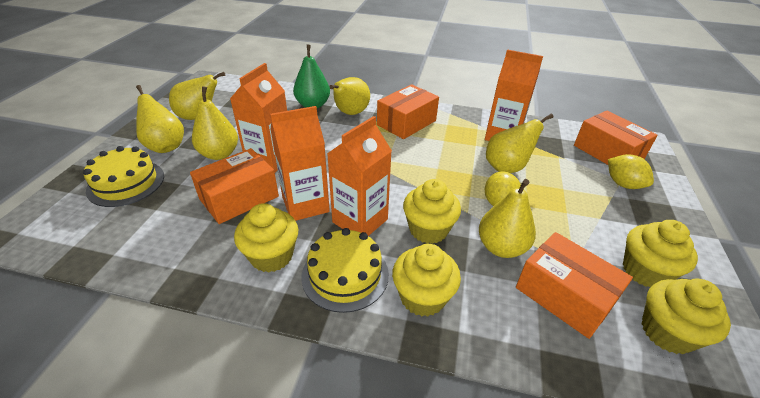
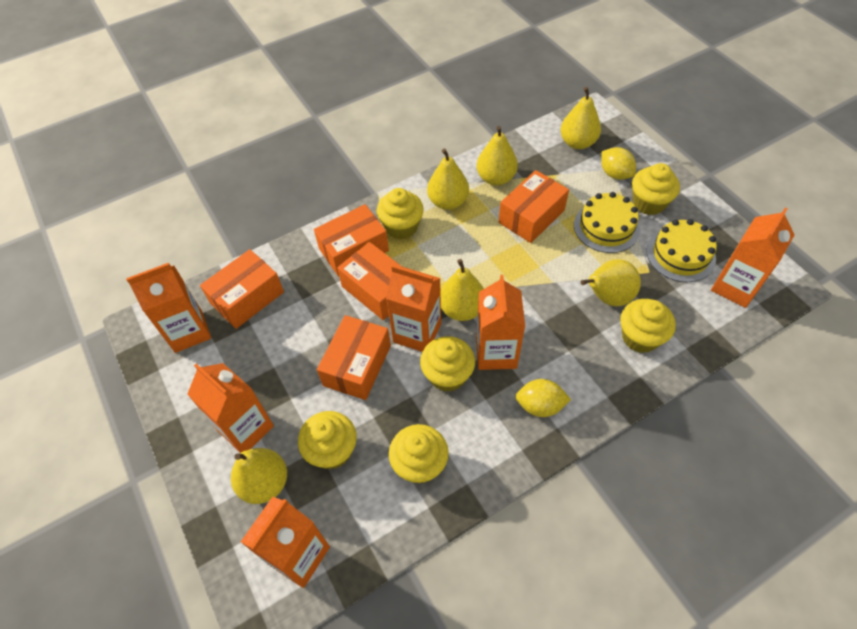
green pear: [293,45,330,108] = 1 -> none = 0
orange box: [190,148,279,224] [377,84,439,139] [516,232,633,339] [574,111,658,165] = 4 -> [200,249,284,329] [314,204,389,276] [317,315,391,400] [337,242,402,320] [499,170,569,243] = 5
orange carton: [230,63,287,172] [270,106,330,221] [327,116,392,236] [485,49,543,141] = 4 -> [126,263,211,353] [187,363,274,453] [241,497,330,588] [386,265,441,352] [476,275,525,370] [711,207,794,308] = 6
yellow cupcake: [234,203,298,272] [392,244,461,317] [403,179,461,244] [623,220,698,287] [642,278,731,354] = 5 -> [298,411,357,469] [376,188,424,239] [389,424,449,484] [420,336,475,392] [620,299,676,353] [632,163,680,215] = 6

